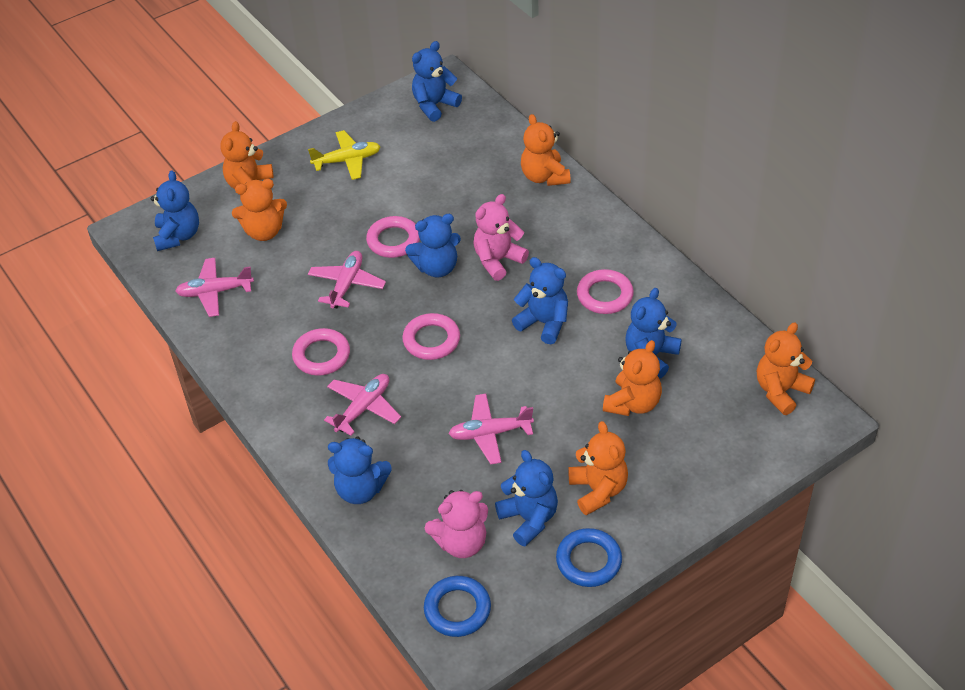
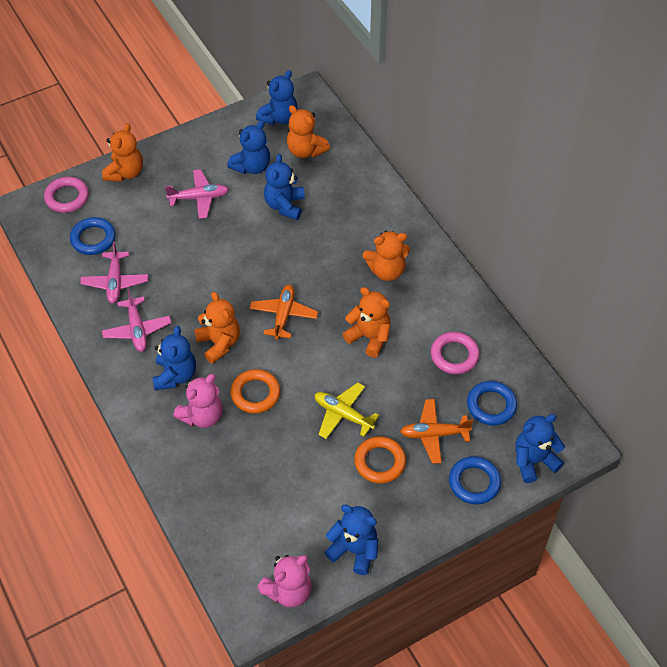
blue ring: [424,576,491,637] [556,528,622,587] = 2 -> [70,217,116,255] [449,456,501,504] [467,381,517,425] = 3
blue teddy bear: [150,170,199,251] [328,437,392,504] [405,214,461,278] [412,41,462,122] [495,450,558,546] [512,257,568,344] [626,288,682,379] = 7 -> [153,326,196,390] [227,120,270,174] [256,70,298,125] [264,154,305,220] [325,505,378,575] [515,414,565,483] = 6
orange plane: none = 0 -> [250,285,318,340] [400,399,473,464] = 2
orange ring: none = 0 -> [231,369,280,413] [354,436,406,484] = 2
orange teddy bear: [220,121,274,189] [232,179,287,241] [521,114,571,186] [568,421,628,515] [603,340,662,416] [757,322,815,415] = 6 -> [102,123,143,182] [194,292,240,364] [287,105,330,158] [343,287,391,358] [363,231,410,281] = 5
pink plane: [175,258,254,317] [308,251,386,308] [324,374,401,436] [449,393,534,464] = 4 -> [80,242,148,304] [102,289,171,352] [165,169,229,219] = 3
pink ring: [292,328,350,376] [366,216,420,258] [402,313,460,360] [577,269,634,314] = 4 -> [44,177,89,213] [431,332,479,374] = 2

